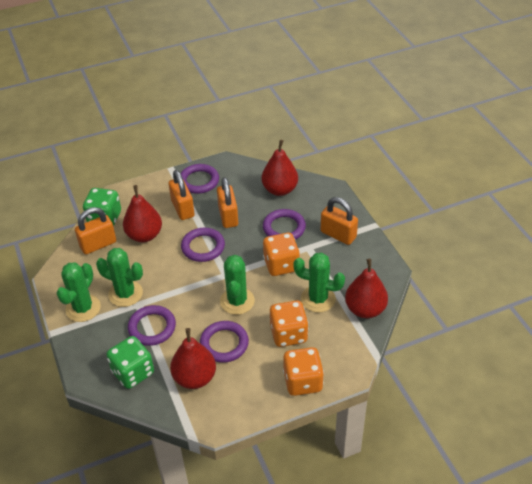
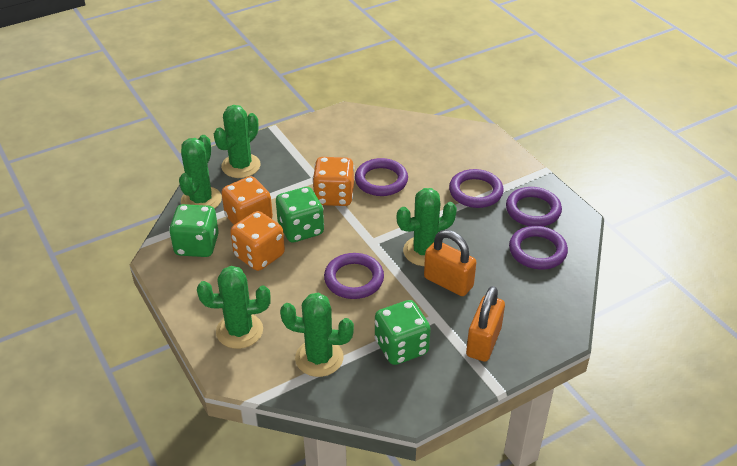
green cactus: [57,263,101,322] [96,248,143,307] [220,255,255,315] [294,253,345,313] = 4 -> [179,135,222,209] [197,266,271,349] [214,105,261,178] [280,293,354,377] [397,188,457,266] = 5
green dice: [83,188,121,226] [107,336,154,389] = 2 -> [169,204,219,257] [276,187,324,243] [375,300,431,365] = 3
orange padlock: [75,207,116,254] [169,170,195,220] [217,177,238,228] [320,197,358,245] = 4 -> [424,230,476,296] [466,286,505,362] = 2
red pear: [123,185,162,242] [170,328,216,389] [262,140,298,196] [345,259,388,318] = 4 -> none = 0

